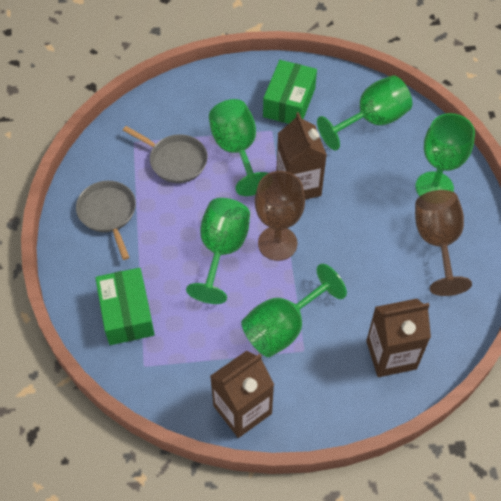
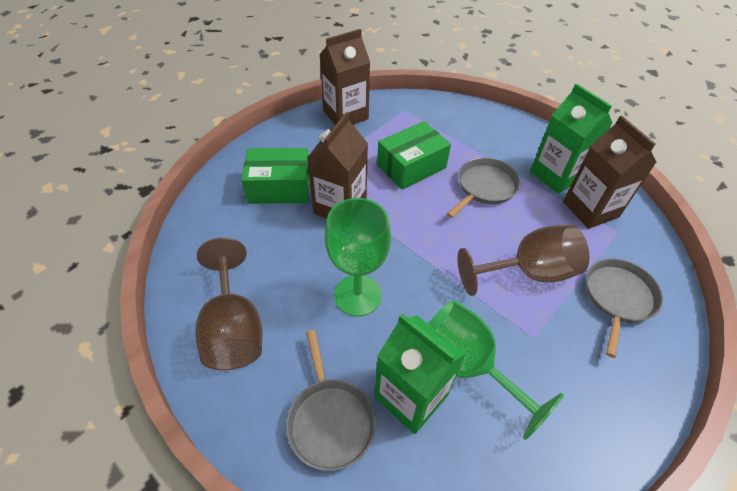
green carton: none = 0 -> [375,313,466,434] [530,84,612,193] = 2
green goblet: [186,198,250,304] [209,99,268,196] [241,264,347,357] [317,75,412,150] [415,113,475,196] = 5 -> [325,198,391,316] [428,300,564,440] = 2
grey pan: [76,181,136,260] [123,126,208,183] = 2 -> [286,330,376,471] [447,158,520,218] [586,258,663,358] = 3

